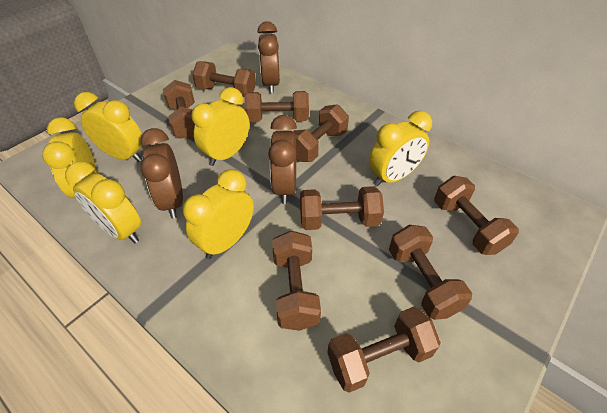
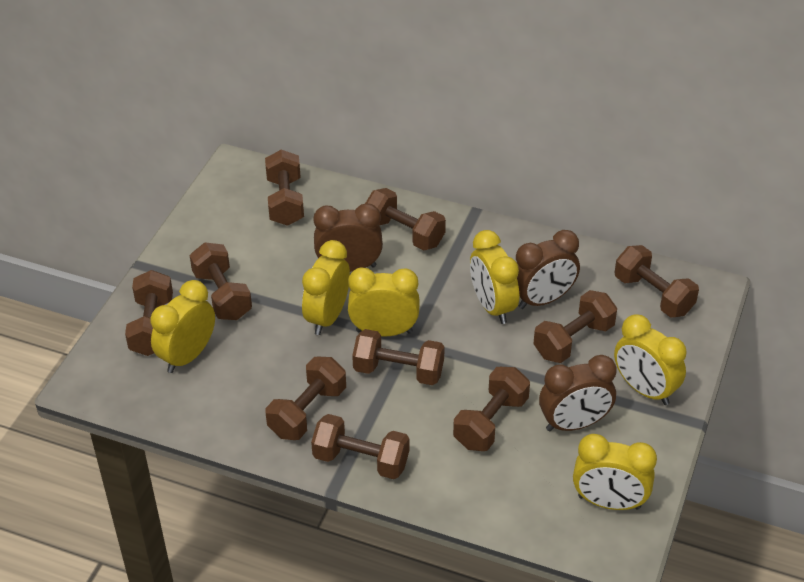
brown dumbbell: [163,80,195,139] [192,61,256,97] [244,91,309,122] [272,231,321,331] [293,104,349,162] [300,186,384,230] [327,307,441,393] [389,225,472,320] [434,176,519,255] = 9 -> [125,270,173,356] [190,242,252,320] [265,149,304,226] [266,357,346,440] [311,414,409,479] [352,329,445,385] [365,188,446,250] [453,367,530,451] [533,290,617,363] [615,245,699,318] = 10

